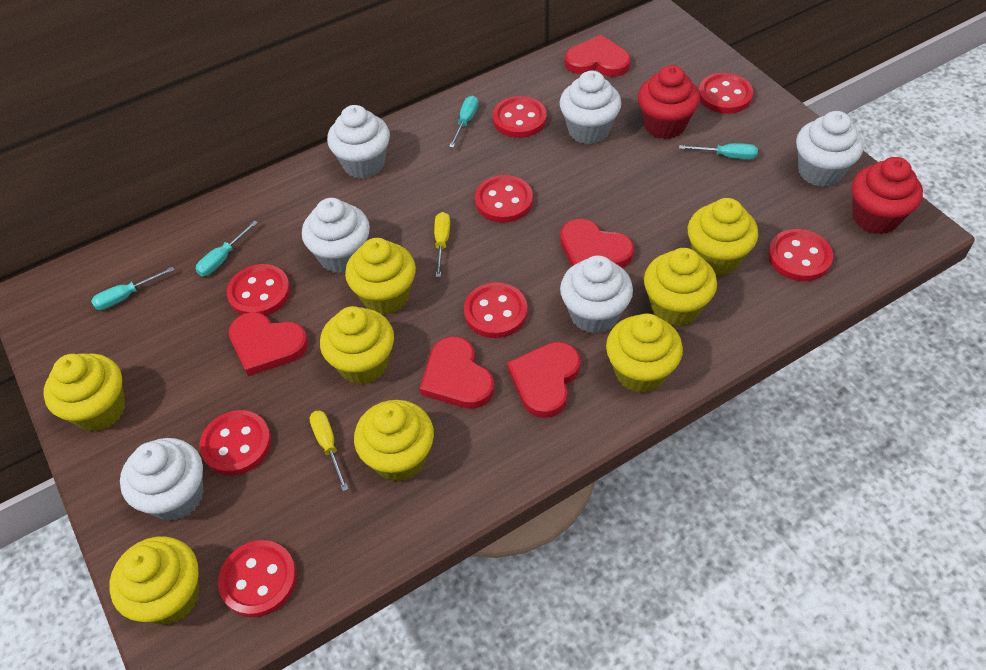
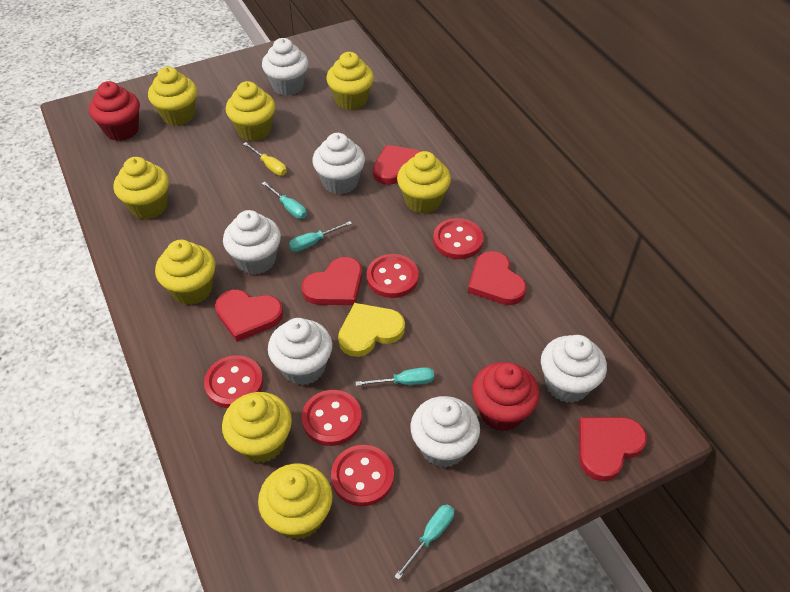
red button: [199,410,271,475] [218,540,297,617] [227,264,290,316] [464,282,527,338] [475,175,533,223] [493,96,547,138] [698,73,753,114] [768,229,833,281] = 8 -> [204,355,263,408] [302,390,362,446] [331,445,394,506] [367,254,419,298] [433,218,484,259] = 5
yellow heart: none = 0 -> [338,303,405,357] = 1
yellow screwdriver: [309,411,348,491] [434,212,450,277] = 2 -> [243,142,287,176] = 1

